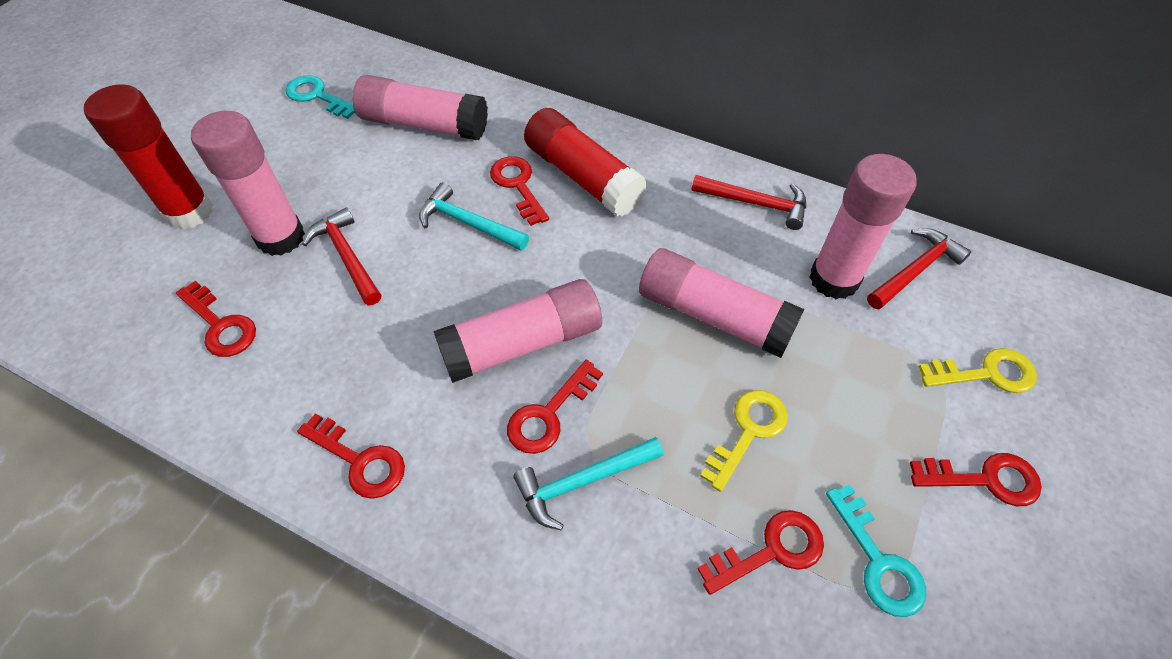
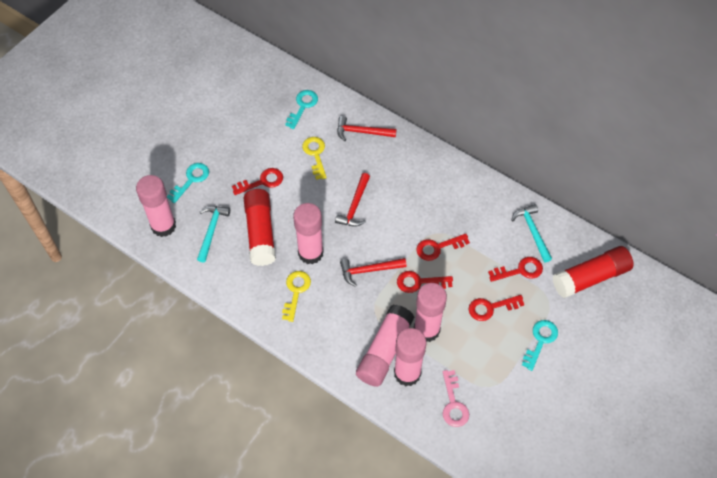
pink key: none = 0 -> [443,370,469,427] = 1
red key: [176,281,256,357] [297,413,405,499] [490,156,549,226] [507,360,603,454] [697,510,824,595] [910,453,1042,506] = 6 -> [232,168,283,195] [397,271,453,293] [416,234,470,261] [469,295,525,321] [488,257,543,282] = 5
turquoise key: [285,75,355,119] [826,484,926,617] = 2 -> [167,163,209,203] [285,90,318,129] [522,320,558,371] = 3

